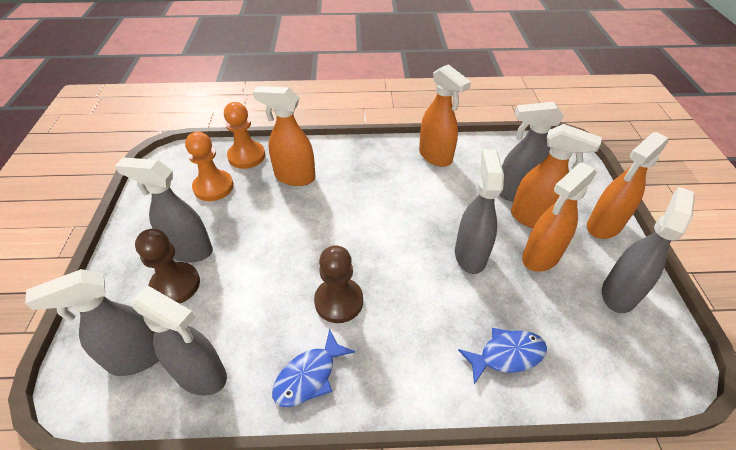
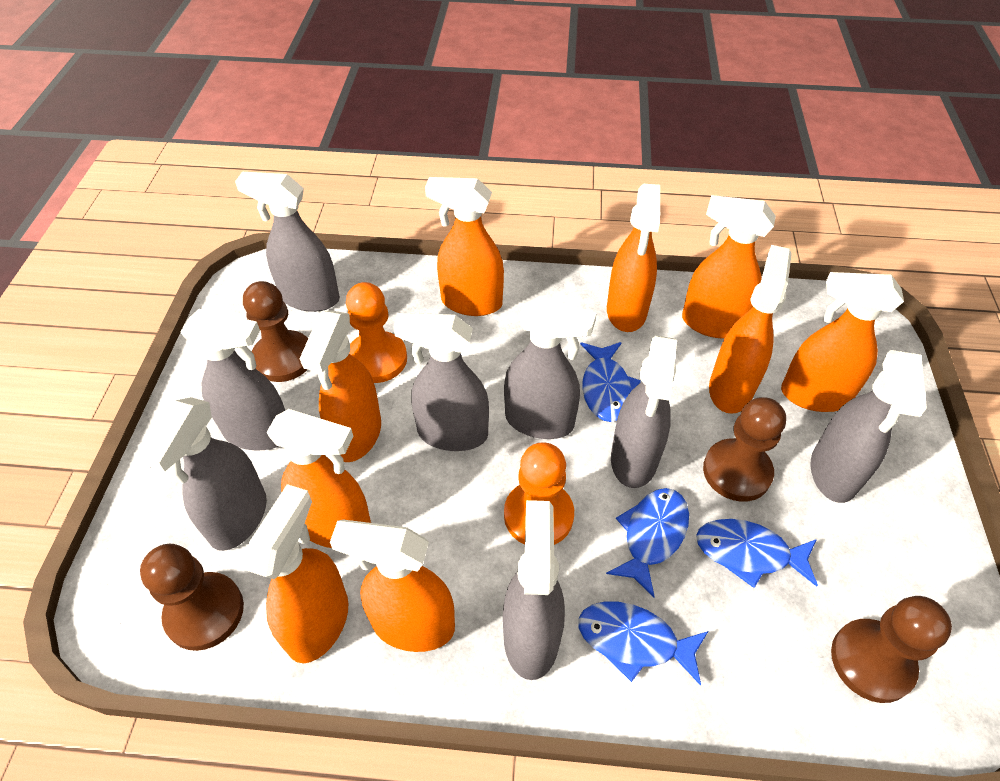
blue fish: [272,329,355,407] [458,328,547,384] = 2 -> [578,602,709,685] [580,342,641,422] [606,488,689,597] [696,519,818,588] = 4
brown pawn: [135,229,200,304] [314,245,363,323] = 2 -> [140,544,244,651] [243,281,308,382] [703,397,786,502] [831,596,952,703] = 4
grey spray bottle: [25,269,159,376] [115,157,213,262] [130,286,227,396] [455,149,504,274] [500,102,564,202] [602,187,695,313] = 6 -> [140,397,267,551] [180,309,285,451] [235,172,340,312] [393,313,489,451] [503,500,565,680] [504,296,596,439] [611,336,677,488] [811,350,927,503] = 8
orange spray bottle: [253,86,316,186] [419,64,471,167] [511,124,602,228] [522,162,597,272] [587,132,669,239] = 5 -> [244,484,348,663] [267,409,371,548] [300,310,381,462] [330,520,455,652] [425,177,504,316] [607,184,661,332] [682,195,776,339] [709,245,792,414] [781,272,904,412] = 9

